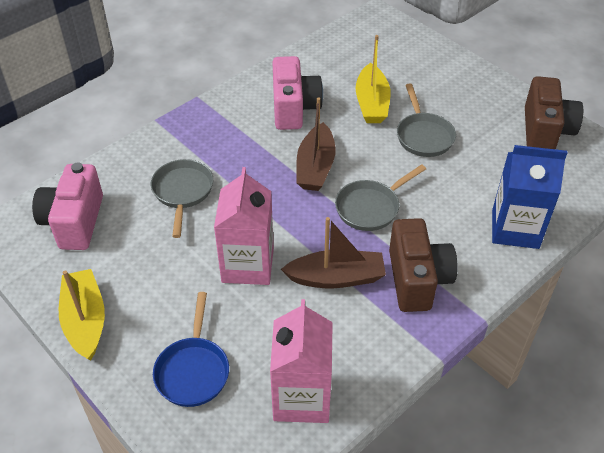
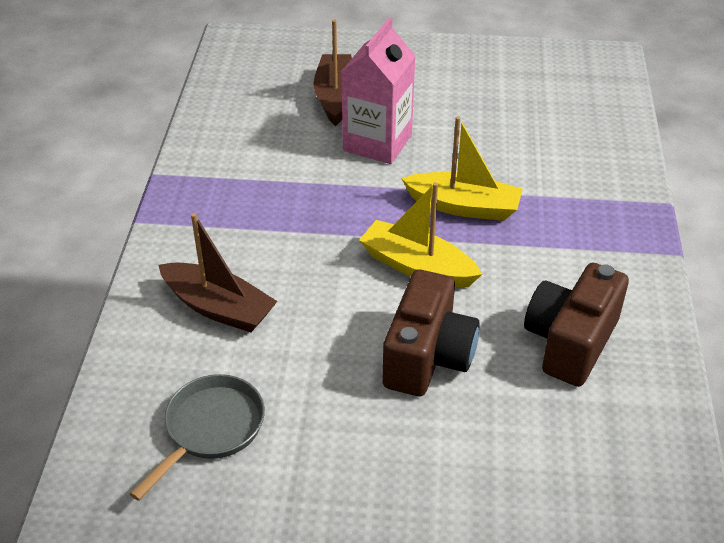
blue carton: [492,145,567,249] = 1 -> none = 0
blue pan: [153,292,229,407] = 1 -> none = 0
grey pan: [151,159,213,238] [335,164,426,231] [397,84,456,157] = 3 -> [130,374,265,501] = 1
pink camera: [32,162,103,250] [273,56,323,130] = 2 -> none = 0
pink carton: [214,167,274,285] [270,299,333,423] = 2 -> [341,18,415,164] = 1

